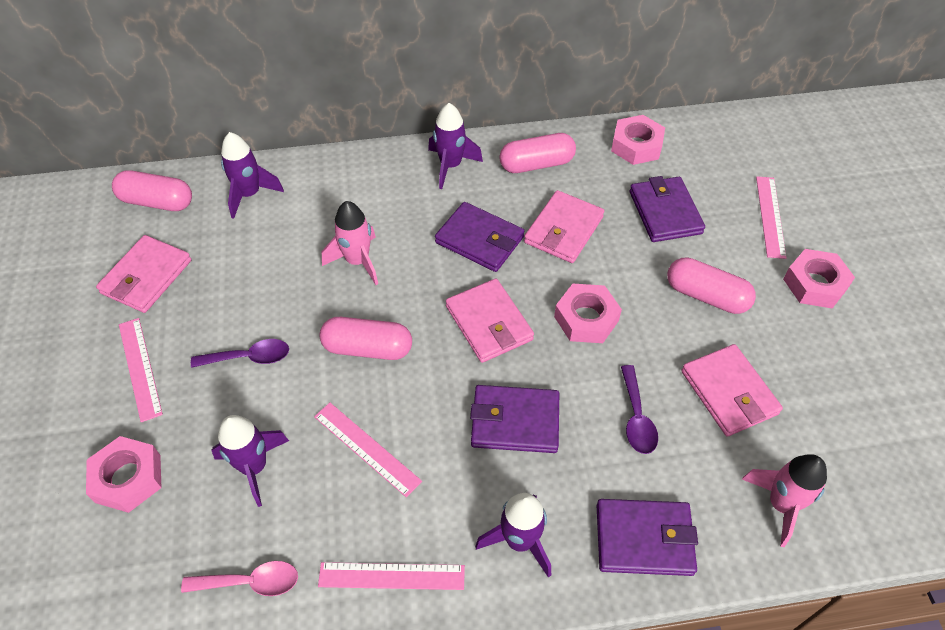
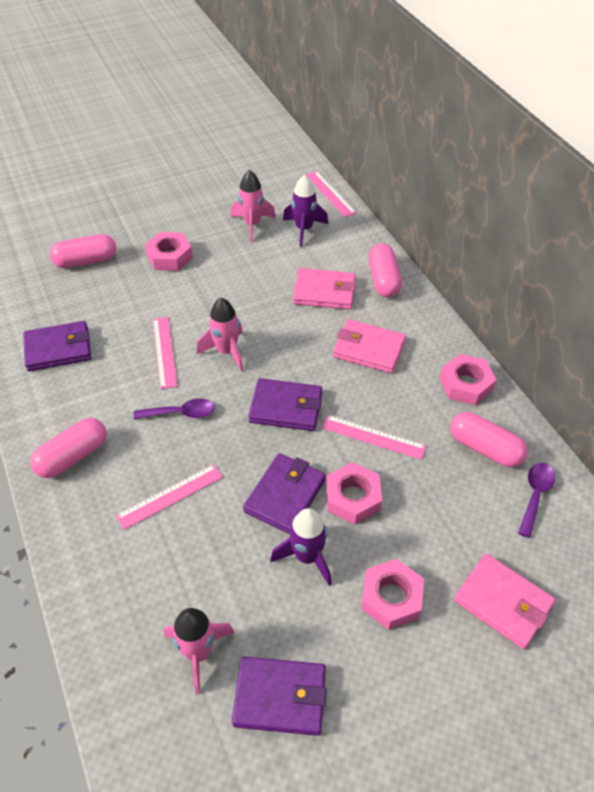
pink rocket: [322,201,378,285] [742,454,827,547] = 2 -> [164,608,235,694] [197,298,244,371] [231,170,276,242] = 3
pink spoon: [181,561,298,596] = 1 -> none = 0
pink wallet: [96,235,191,313] [446,279,534,363] [524,190,604,263] [681,344,783,437] = 4 -> [293,268,356,309] [333,319,406,373] [454,554,555,649] = 3
purple rocket: [211,415,289,507] [221,132,284,219] [428,103,483,189] [475,493,551,578] = 4 -> [270,508,332,586] [283,175,328,247] = 2

